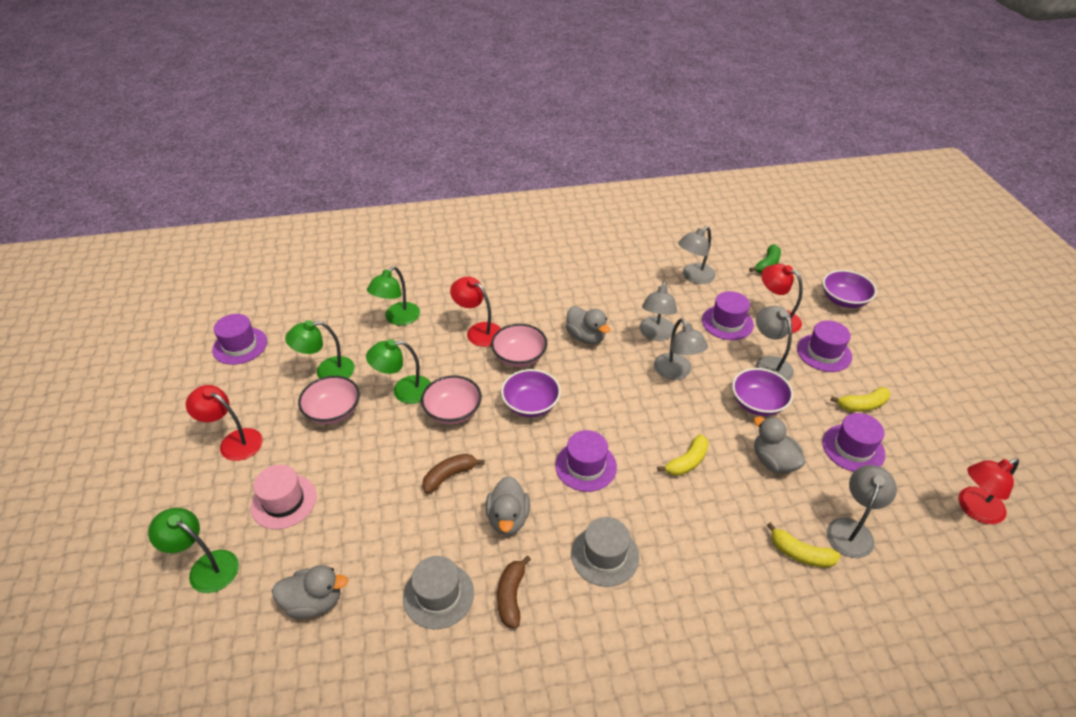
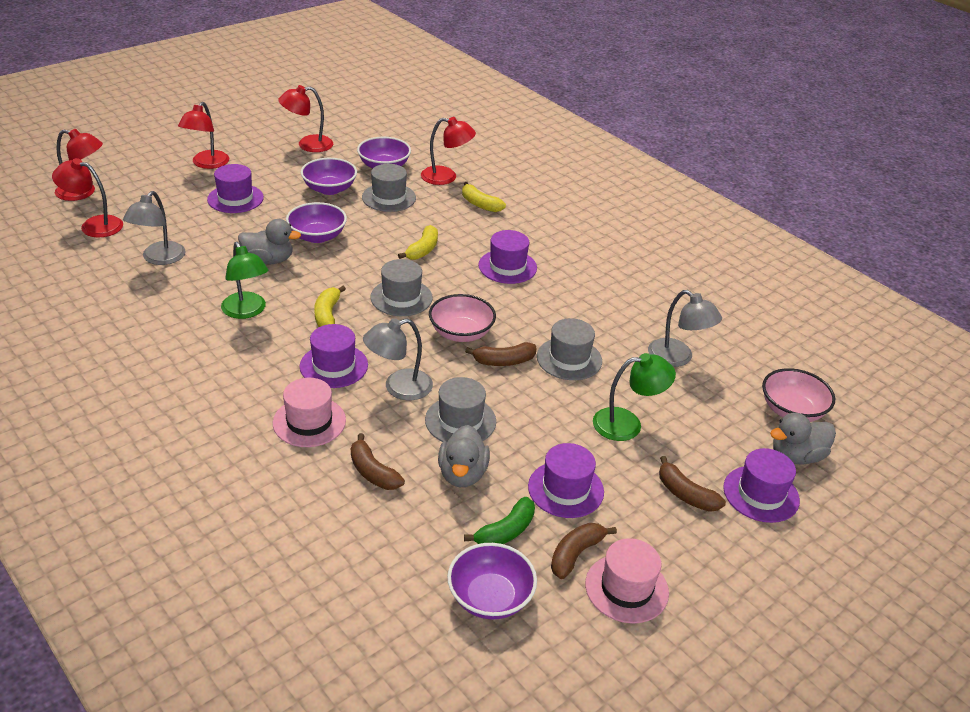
brown banana: [422,454,485,494] [497,556,531,629] = 2 -> [351,433,405,490] [465,342,536,366] [551,523,617,579] [659,456,726,512] = 4
green lamp: [148,508,239,593] [285,320,355,378] [366,339,431,404] [367,266,420,326] = 4 -> [221,242,268,319] [593,353,676,441] = 2
grey duck: [272,565,348,618] [486,476,530,535] [566,306,610,344] [754,417,806,473] = 4 -> [238,219,301,265] [438,425,490,487] [770,413,836,465] = 3
grey hat: [403,556,474,629] [571,517,639,587] = 2 -> [362,164,416,212] [371,259,433,316] [425,377,496,442] [537,318,602,380] = 4
grey lamp: [640,281,677,341] [654,318,708,380] [678,226,716,284] [755,306,794,381] [827,465,897,558] = 5 -> [123,191,186,265] [363,318,433,400] [648,290,722,367] = 3
pink bowl: [298,376,360,425] [421,375,482,424] [491,324,547,367] = 3 -> [429,294,496,342] [762,368,835,422] = 2
pink hat: [251,465,317,529] = 1 -> [273,378,346,447] [585,538,669,624] = 2
purple bowl: [501,369,561,417] [732,368,793,416] [823,270,877,308] = 3 -> [286,202,347,243] [301,158,357,195] [357,137,411,168] [447,543,537,619] = 4
red lamp: [186,385,263,461] [450,277,501,347] [761,264,803,333] [959,458,1019,524] = 4 -> [52,158,123,237] [55,129,103,201] [178,102,229,169] [278,85,333,152] [421,117,476,185] = 5

